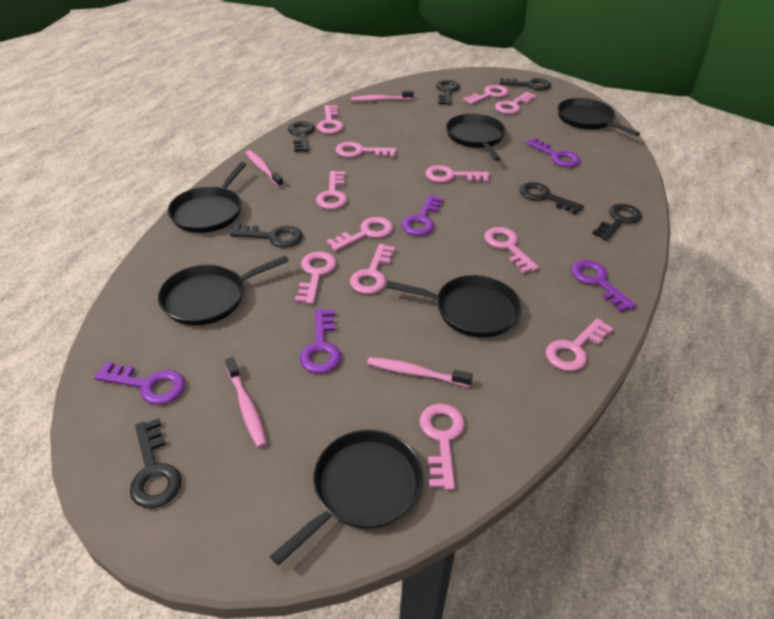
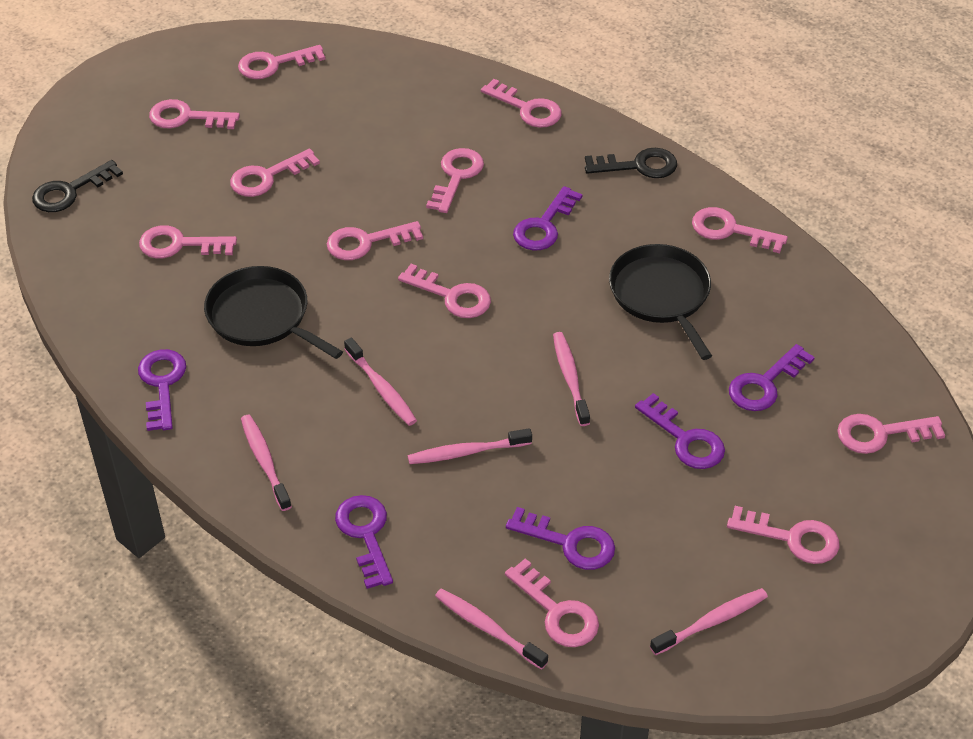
black key: [130,418,182,508] [230,224,303,248] [288,121,315,152] [436,80,460,105] [499,78,551,90] [519,182,584,215] [592,204,642,241] = 7 -> [32,160,123,212] [585,148,677,178] = 2
black pan: [158,256,289,326] [168,162,247,233] [270,430,423,565] [386,275,522,338] [446,114,506,161] [557,98,640,136] = 6 -> [204,266,343,359] [609,244,712,360] = 2
pink toothbrush: [225,357,267,448] [246,150,284,187] [351,90,414,101] [367,357,473,387] = 4 -> [241,415,292,511] [344,338,417,426] [408,428,532,464] [435,588,548,670] [553,332,590,426] [650,588,768,655] = 6
purple key: [94,362,185,405] [300,309,341,374] [402,195,444,236] [526,137,580,167] [571,260,636,312] = 5 -> [138,349,186,431] [335,495,393,589] [506,507,615,570] [513,186,583,250] [635,393,725,469] [729,344,815,411] = 6

